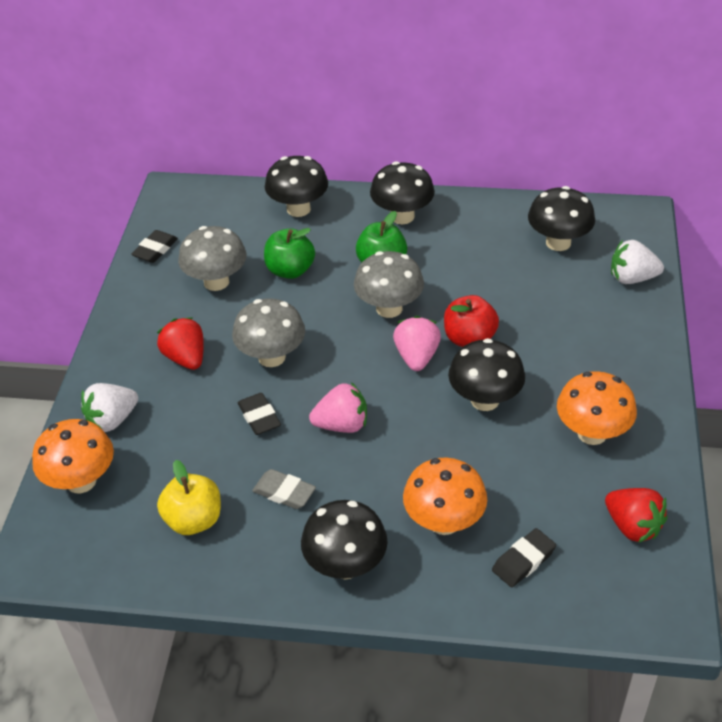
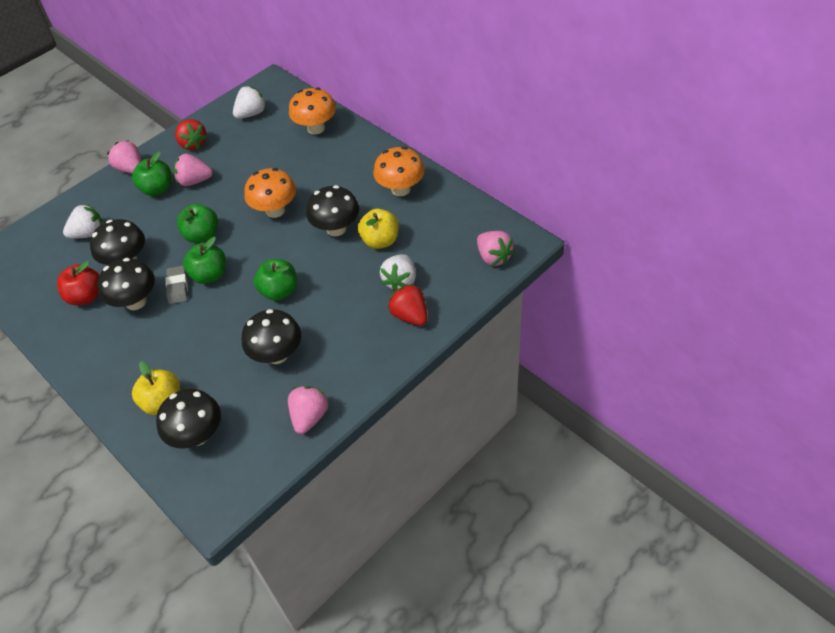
black eraser: [131,230,178,263] [238,393,281,435] [492,528,556,587] = 3 -> none = 0
green apple: [264,228,315,279] [356,211,407,262] = 2 -> [132,151,171,196] [177,204,218,243] [183,237,226,284] [254,259,297,301] = 4
grey mushroom: [178,226,246,291] [232,298,305,367] [354,251,424,318] = 3 -> none = 0
pink strawberry: [309,382,367,433] [393,316,441,371] = 2 -> [107,140,141,174] [173,154,213,186] [288,386,329,434] [477,231,515,266] = 4
white strawberry: [81,383,138,432] [611,240,664,284] = 2 -> [63,204,103,238] [233,86,267,119] [380,254,416,292] = 3
yellow apple: [157,460,221,535] = 1 -> [132,361,180,415] [358,209,399,249] = 2

